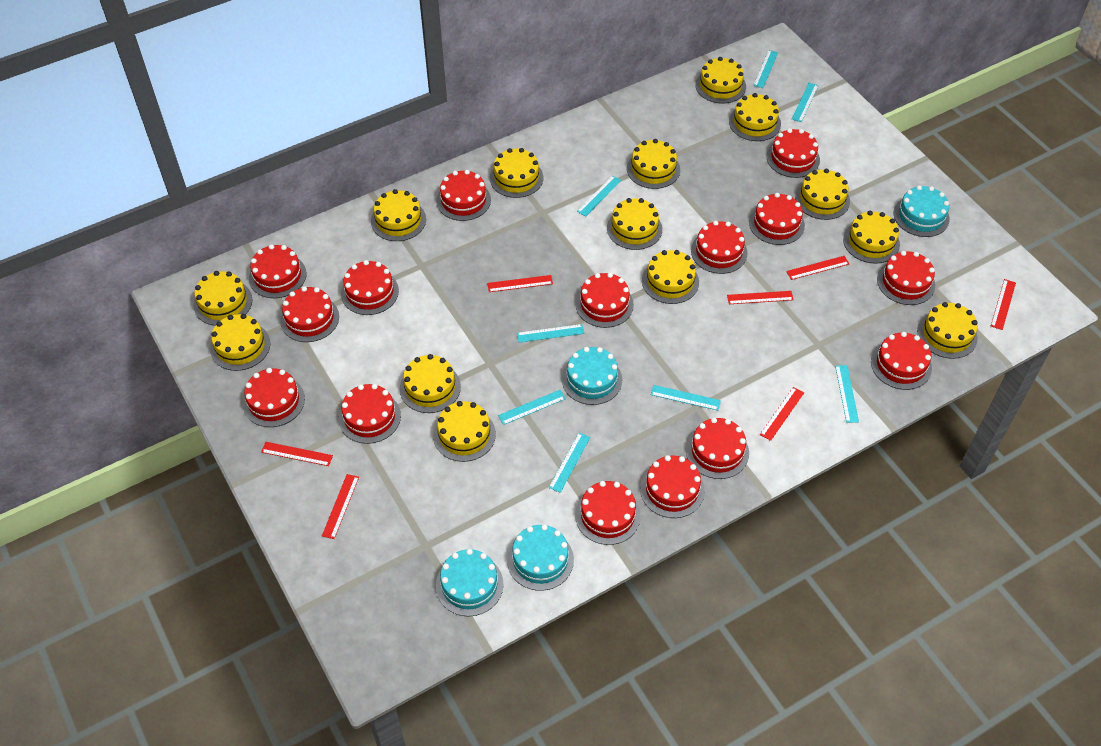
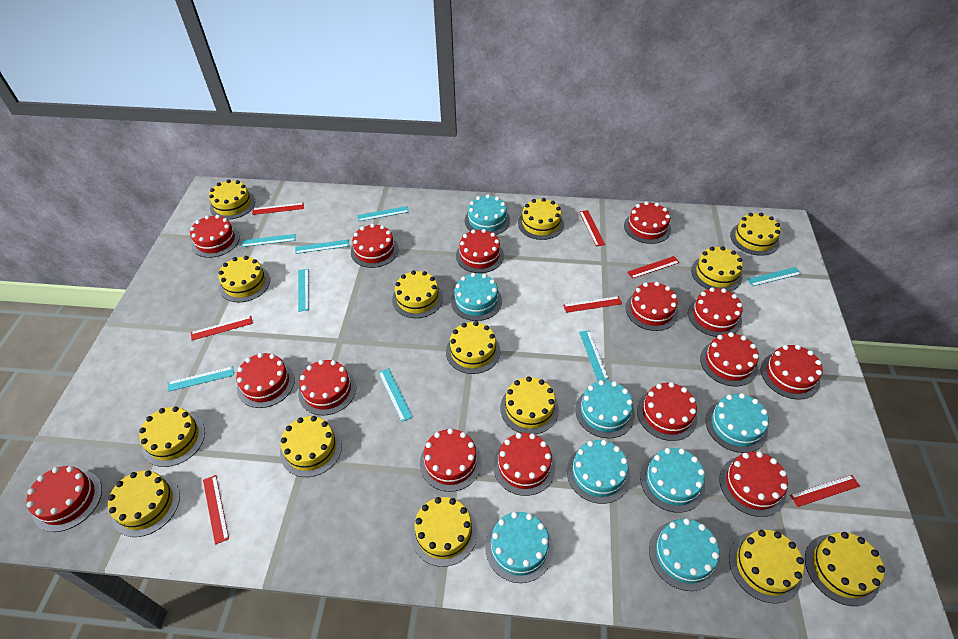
turquoise cake: [436,549,504,617] [507,524,574,591] [562,347,622,405] [894,185,950,237] = 4 -> [451,273,502,321] [465,194,510,235] [485,512,553,583] [567,440,630,504] [576,380,635,438] [640,448,705,513] [649,518,720,591] [706,393,769,453] = 8

